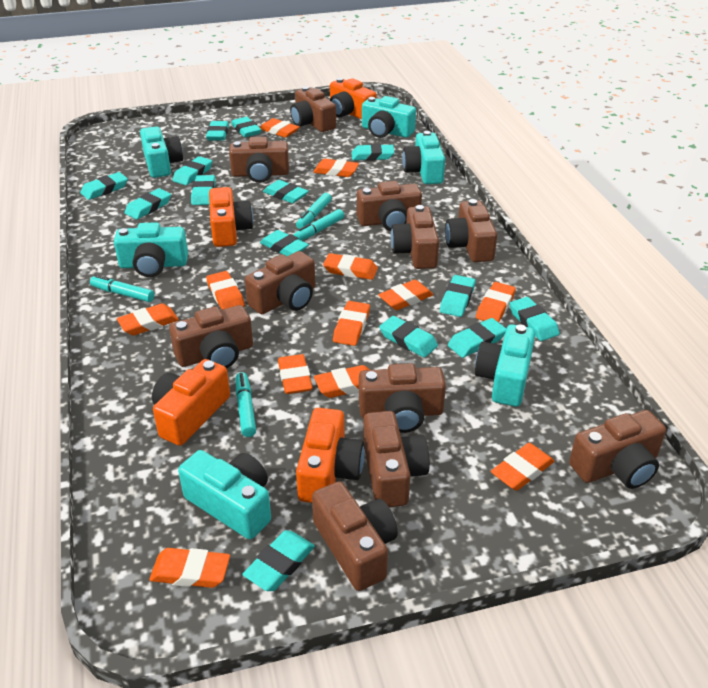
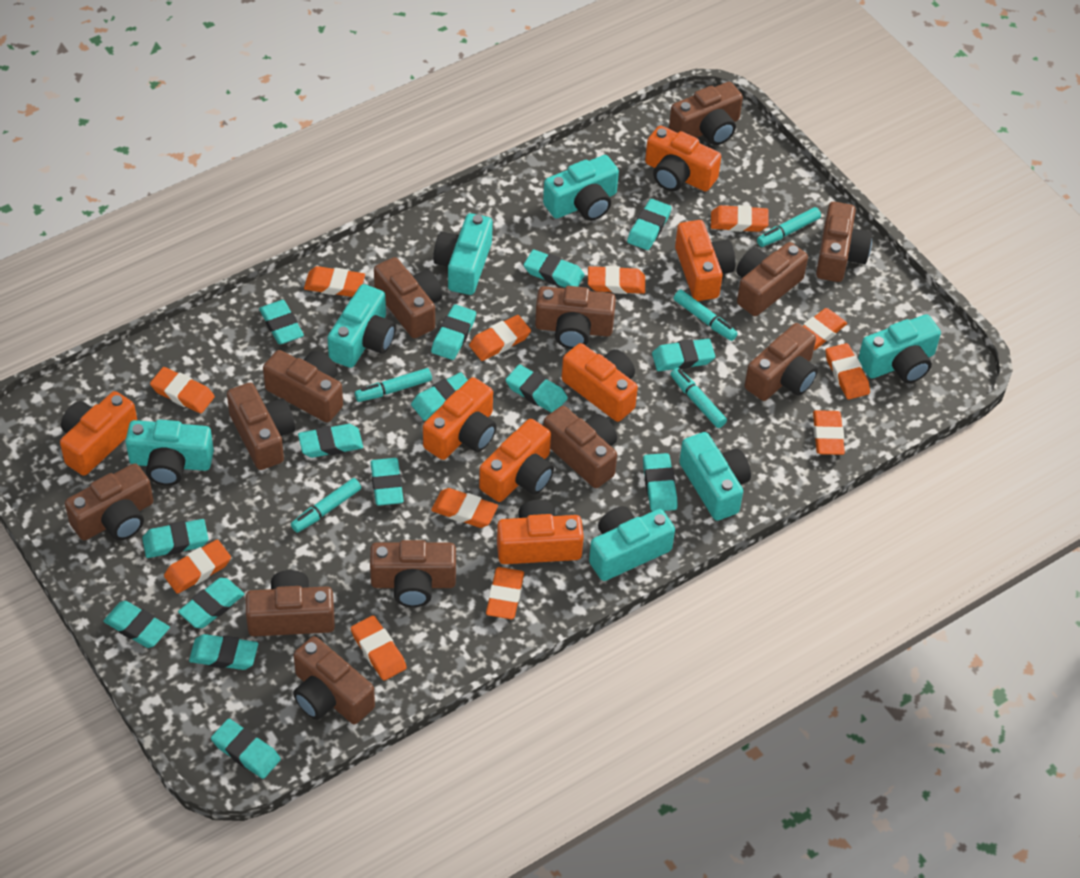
brown camera: [169,305,253,368] [229,137,289,183] [245,251,315,314] [290,86,336,132] [312,481,398,591] [357,181,422,231] [359,363,446,433] [363,411,430,507] [391,205,439,269] [445,199,497,262] [569,410,666,489] = 11 -> [65,463,153,540] [227,383,295,470] [246,570,335,636] [263,350,343,423] [293,636,375,724] [370,540,456,607] [374,257,442,338] [535,286,616,349] [543,406,617,488] [669,82,743,145] [736,242,808,316] [744,323,818,401] [816,202,872,282] = 13
orange camera: [152,359,230,446] [209,187,253,247] [296,408,365,503] [330,78,377,120] = 4 -> [60,391,137,476] [423,377,497,460] [479,419,554,502] [497,500,584,564] [561,343,638,422] [645,126,721,191] [675,220,736,301] = 7
turquoise camera: [114,222,188,277] [140,126,183,178] [178,450,271,539] [362,96,416,138] [402,131,445,184] [475,324,535,407] = 6 -> [126,420,214,486] [327,284,396,368] [433,213,493,295] [543,155,619,221] [589,506,675,581] [679,432,751,521] [858,314,941,383] = 7
turquoise eraser: [80,172,128,200] [125,188,171,219] [172,156,212,185] [191,175,215,205] [206,121,229,140] [231,117,261,137] [242,530,315,591] [260,230,309,256] [263,180,309,203] [352,144,395,161] [379,316,438,357] [440,275,475,317] [448,318,506,358] [509,297,560,341] = 14 -> [103,601,170,648] [142,519,208,558] [178,578,244,628] [189,634,258,670] [211,719,281,779] [259,300,304,344] [298,424,363,458] [370,458,404,506] [411,372,468,421] [431,304,476,360] [506,364,568,413] [524,249,585,287] [627,199,672,250] [643,453,677,512] [652,339,715,371] = 15
turquoise marker: [90,275,154,302] [236,372,256,437] [293,209,344,241] [296,193,332,229] = 4 -> [291,478,361,533] [355,368,432,402] [671,368,727,428] [674,290,738,341] [757,207,821,247] = 5

